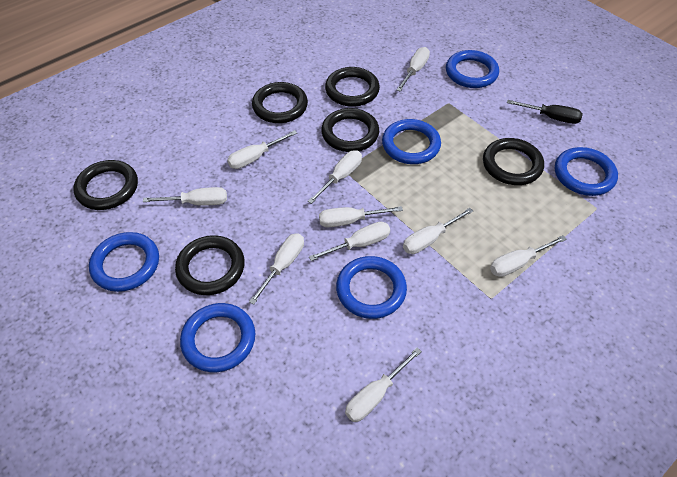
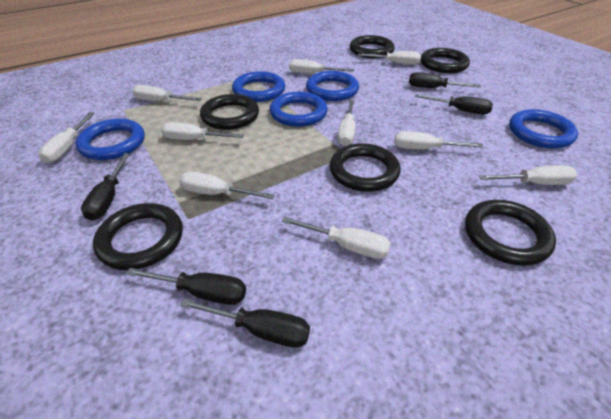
black screwdriver: [507,100,583,124] = 1 -> [81,153,130,220] [126,268,246,305] [180,299,310,348] [409,72,481,88] [415,94,493,114] = 5
blue ring: [89,232,159,292] [180,303,255,372] [336,256,407,319] [382,119,441,164] [446,50,499,88] [555,147,618,196] = 6 -> [75,118,145,160] [232,71,285,102] [269,92,328,127] [306,71,359,101] [509,109,578,149] = 5

